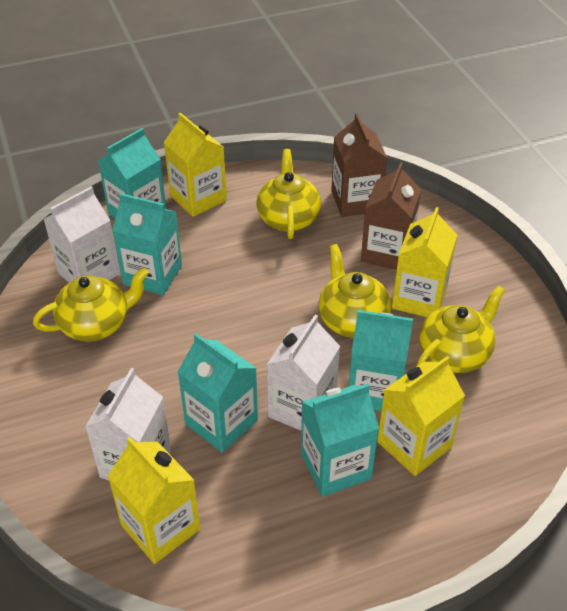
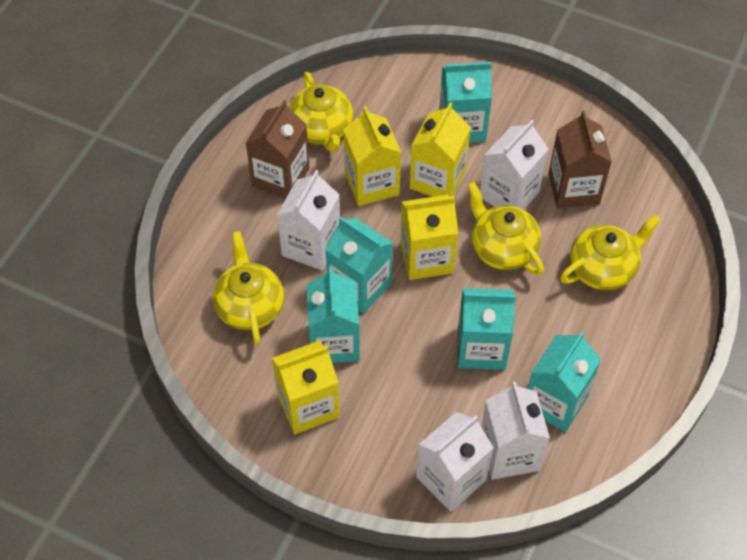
white carton: [44,186,120,283] [85,368,171,480] [267,315,340,431] = 3 -> [277,170,340,270] [416,412,494,512] [480,120,548,210] [481,381,550,480] = 4

